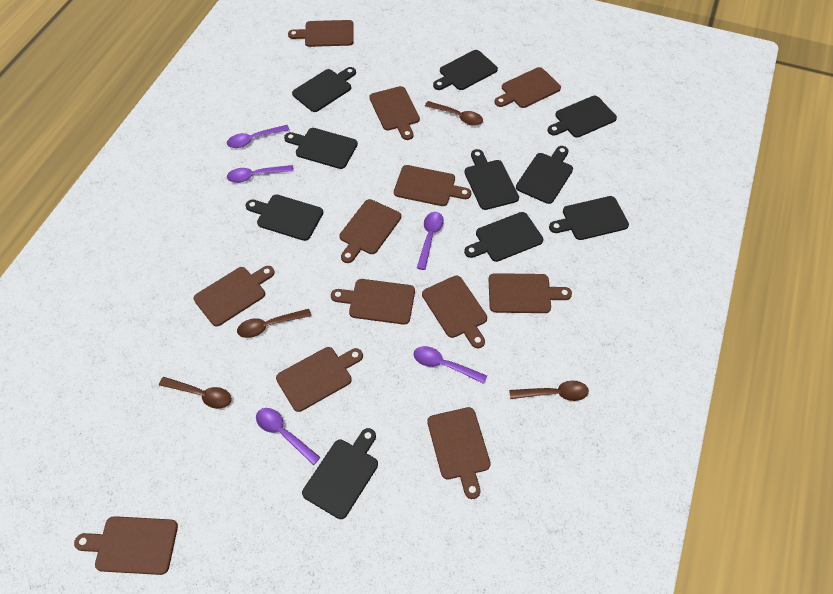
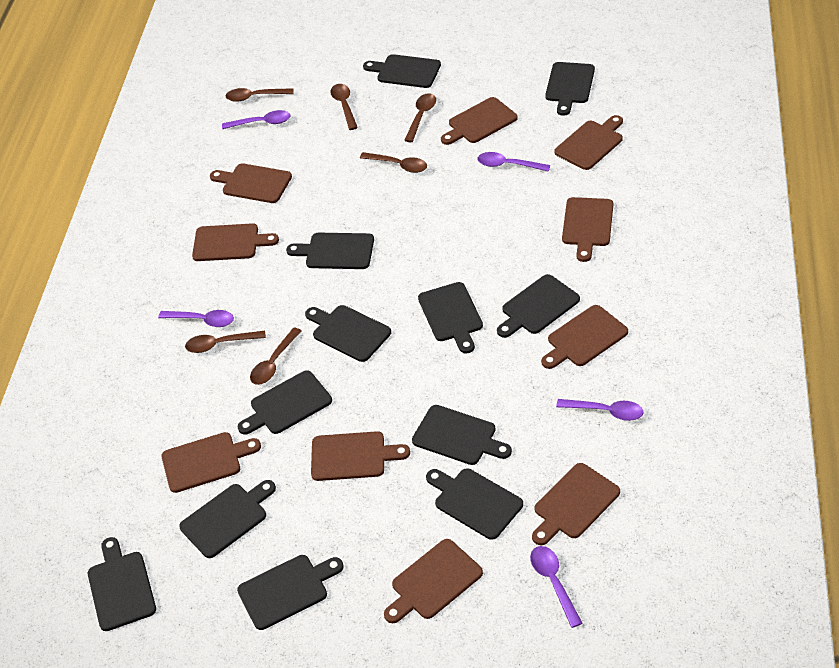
black cutting board: [246,194,323,241] [284,128,358,169] [292,67,356,112] [302,428,378,519] [433,50,498,90] [464,149,519,210] [464,212,543,262] [516,146,573,204] [548,96,617,138] [549,196,629,240] = 10 -> [88,537,156,631] [179,480,276,558] [237,555,344,630] [238,370,332,435] [286,233,374,269] [305,305,391,362] [363,54,441,88] [412,405,512,465] [418,282,483,354] [426,468,523,540] [497,274,580,338] [545,62,595,116] = 12
brown cutting board: [74,516,178,575] [193,266,275,326] [276,347,363,412] [288,20,354,47] [331,279,415,325] [340,199,401,263] [369,86,420,140] [394,165,471,206] [422,276,487,348] [427,407,491,499] [489,273,572,313] [495,67,561,108] = 12 -> [162,432,261,493] [192,223,279,261] [210,163,292,203] [311,431,410,481] [384,539,483,623] [441,97,518,145] [532,463,620,545] [541,305,628,369] [554,115,623,170] [562,197,613,262] = 10
brown spoon: [159,377,232,409] [237,309,311,338] [425,101,483,126] [509,381,589,401] = 4 -> [185,331,266,353] [226,88,294,102] [250,328,301,385] [330,84,358,130] [360,152,427,173] [404,93,436,142] = 6

